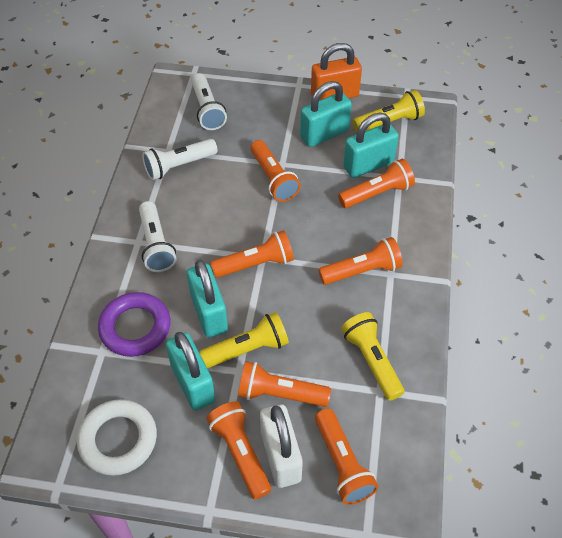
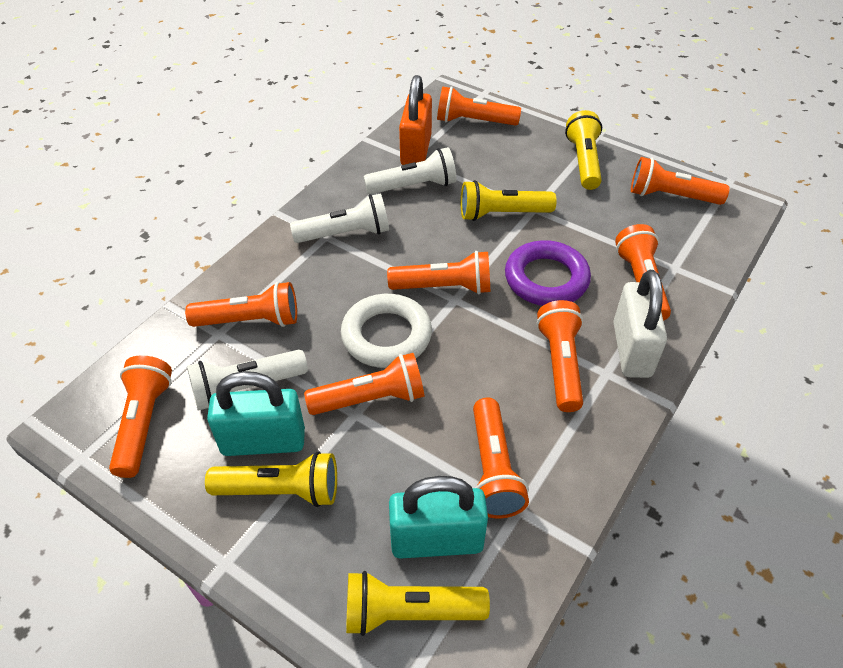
orange flashlight: [206,401,271,500] [210,230,294,278] [238,361,331,407] [250,140,301,202] [315,408,378,505] [318,237,403,285] [338,159,415,208] = 7 -> [109,355,172,478] [185,282,297,327] [304,353,424,415] [387,251,490,294] [437,86,521,126] [473,398,529,518] [536,300,583,412] [615,224,671,321] [631,157,730,205] = 9
turquoise padlock: [166,332,215,411] [187,260,228,338] [300,81,352,147] [343,113,399,178] = 4 -> [207,371,305,456] [389,476,488,559] = 2
yellow flashlight: [199,312,289,368] [341,312,404,401] [353,90,425,132] = 3 -> [205,451,337,507] [346,571,490,636] [461,180,557,221] [565,110,602,190] = 4

